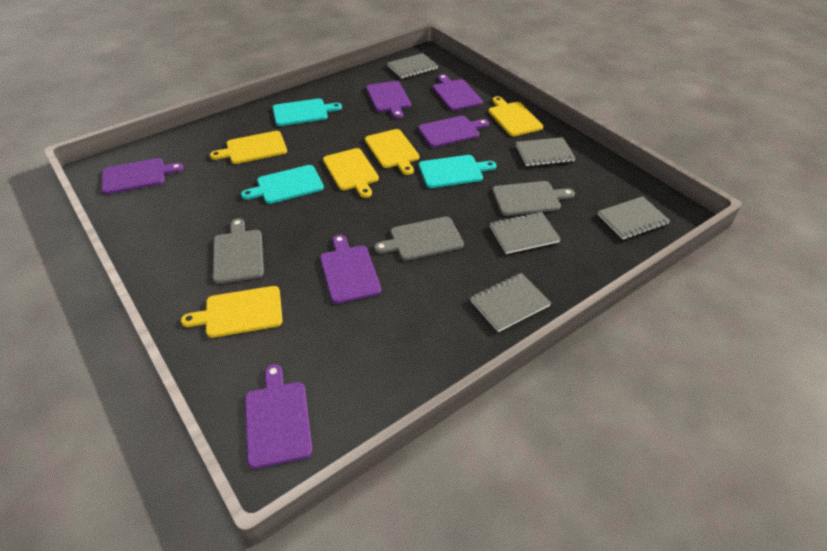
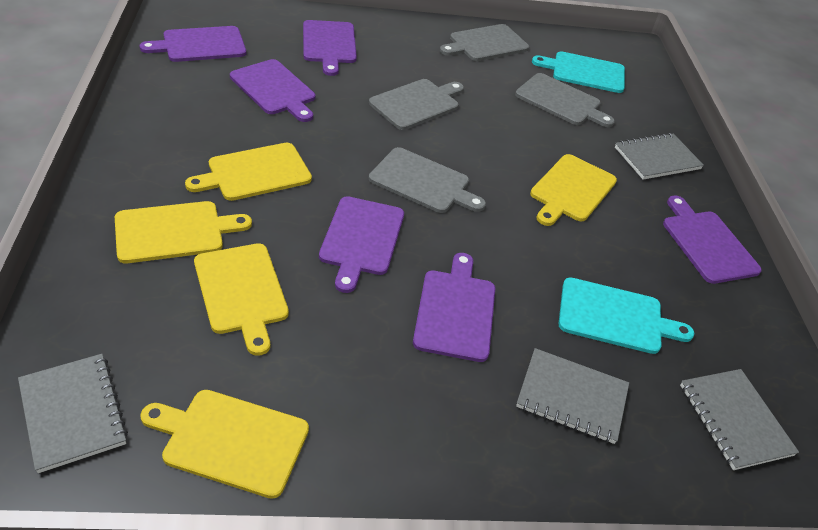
grey cutting board: [213,218,264,284] [374,217,464,261] [492,181,575,216] = 3 -> [369,79,464,130] [369,147,486,213] [440,24,529,61] [515,73,615,127] = 4
grey notebook: [387,53,438,78] [470,273,551,332] [489,212,561,254] [516,137,576,166] [597,196,670,239] = 5 -> [18,354,128,473] [516,348,629,444] [615,133,704,180] [680,369,799,470] = 4
turquoise cutting board: [241,165,324,204] [272,99,342,126] [419,155,497,188] = 3 -> [532,51,625,93] [559,277,694,354] = 2

